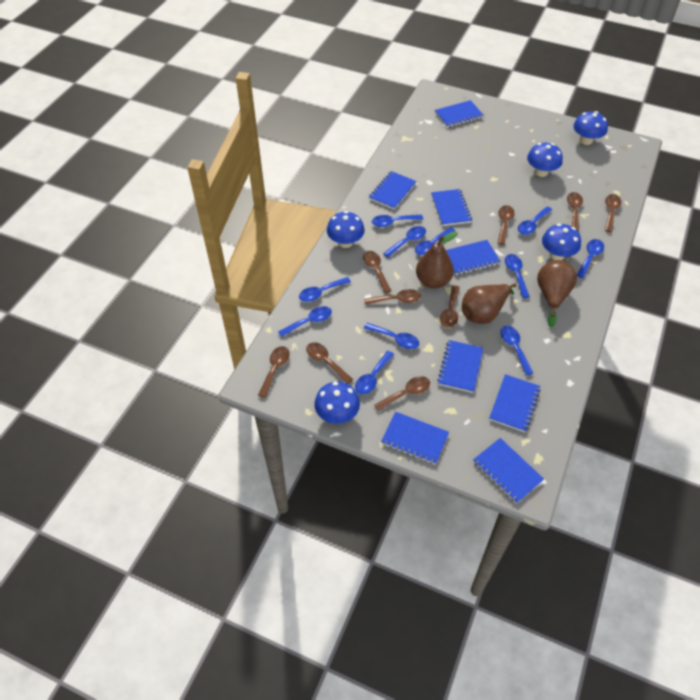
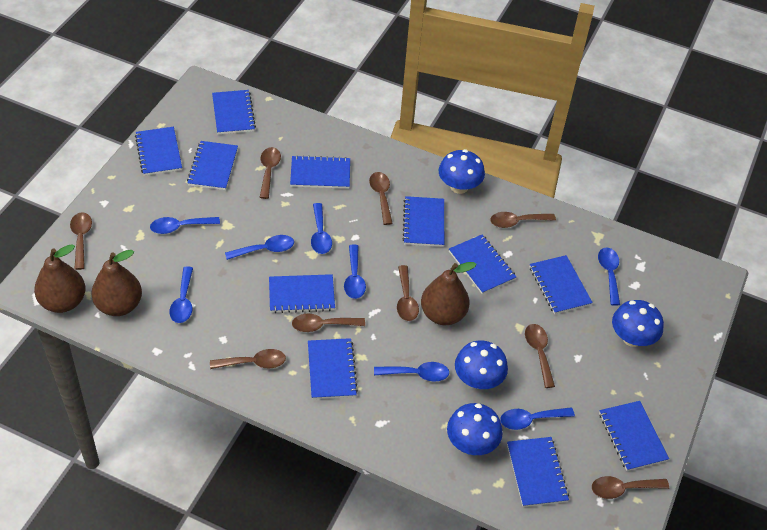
blue mushroom: [314,382,360,424] [327,211,365,248] [527,143,563,177] [542,224,581,260] [573,111,608,145] = 5 -> [439,149,485,194] [447,403,503,455] [455,341,508,389] [612,300,664,347] = 4
blue notebook: [369,171,417,210] [381,412,449,465] [431,189,472,226] [435,100,484,128] [437,340,483,393] [446,240,501,275] [473,438,544,504] [489,374,541,432] = 8 -> [135,127,182,176] [187,141,238,190] [212,90,256,134] [269,274,335,313] [290,155,350,189] [308,338,358,399] [402,196,444,247] [449,235,516,294] [507,437,569,507] [530,255,593,314] [599,401,669,471] = 11
blue spoon: [278,306,332,337] [299,277,351,302] [355,351,394,395] [364,323,419,349] [372,215,423,227] [383,226,426,257] [415,227,455,255] [500,326,533,376] [505,254,530,298] [518,206,552,235] [577,239,604,278] = 11 -> [150,217,220,234] [169,266,193,323] [225,235,294,260] [311,203,332,254] [344,244,366,299] [374,362,449,382] [500,407,575,430] [598,247,620,306] = 8

